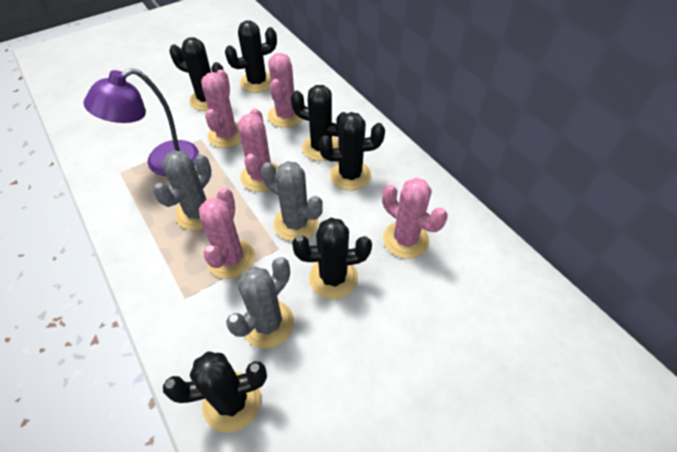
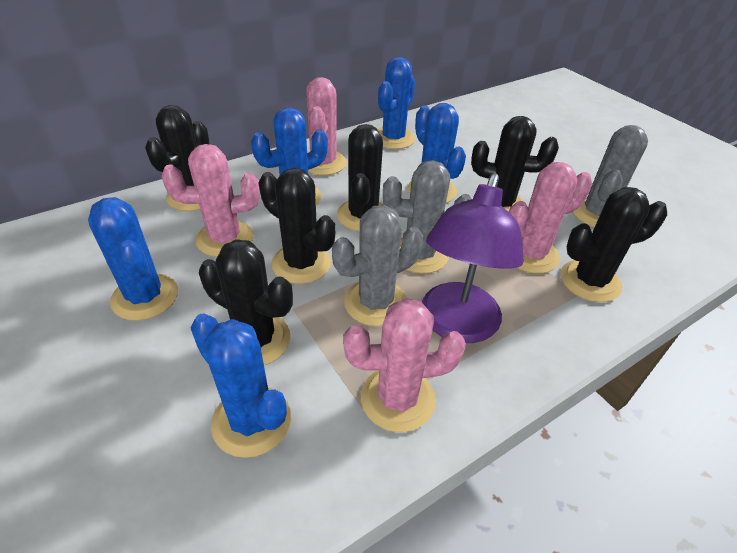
blue cactus: none = 0 -> [88,197,178,321] [190,313,291,458] [251,107,328,205] [378,57,415,149] [408,103,466,203] = 5
pink cactus: [199,188,255,279] [201,69,241,148] [237,108,279,192] [268,53,303,128] [382,178,447,259] = 5 -> [162,144,260,257] [306,77,347,175] [343,298,466,432] [509,162,592,274] = 4

